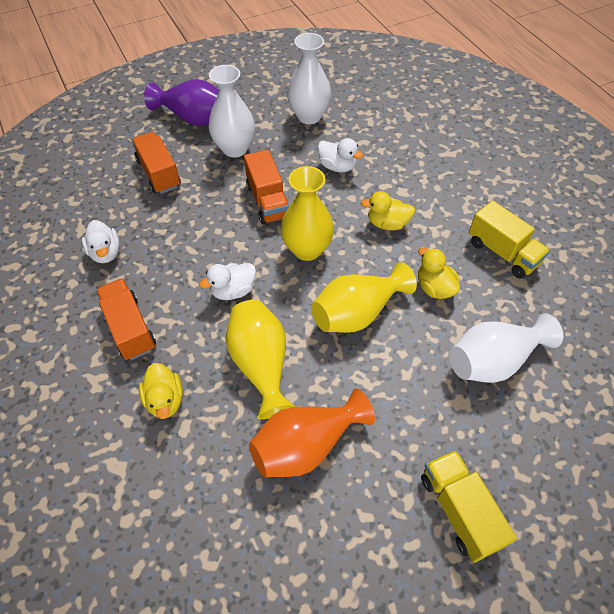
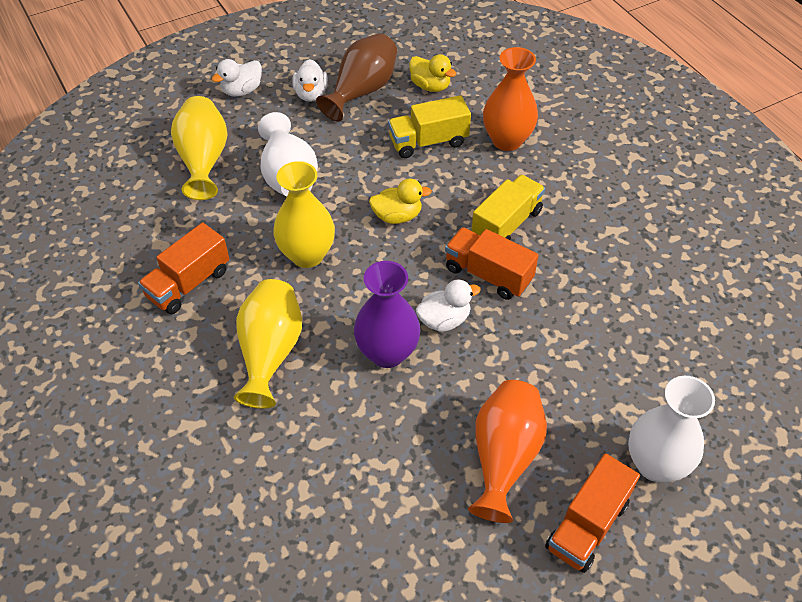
brown vase: none = 0 -> [316,33,397,121] = 1
orange vase: [249,389,375,477] = 1 -> [468,380,547,523] [483,47,538,151] = 2
white vase: [208,65,255,157] [287,33,331,124] [449,313,563,383] = 3 -> [258,112,318,197] [628,376,715,482] = 2
yellow duck: [139,363,183,419] [361,191,415,230] [418,247,460,299] = 3 -> [369,179,432,224] [409,54,456,92] = 2

